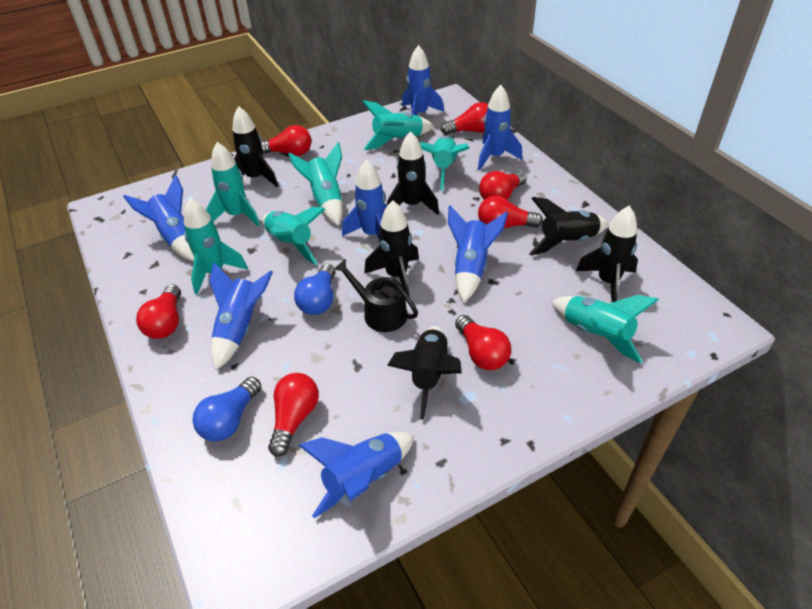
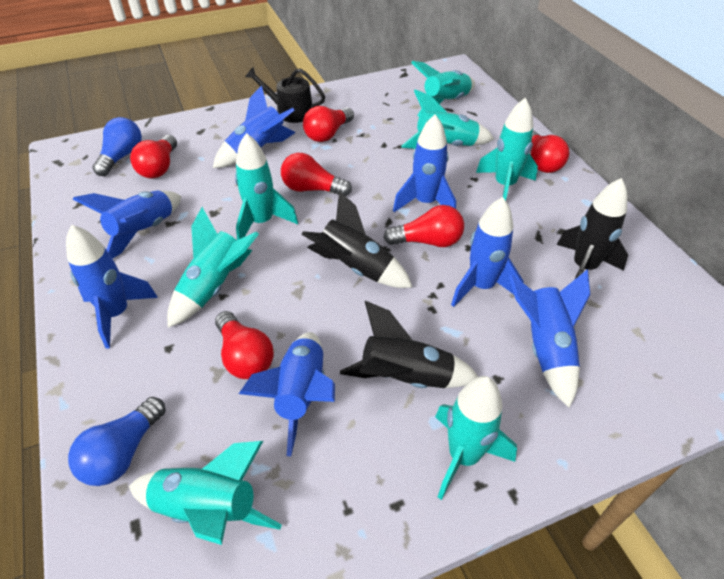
black rocket: [232,106,278,187] [364,200,419,296] [387,131,439,215] [387,326,462,420] [529,197,608,255] [576,205,638,302] = 6 -> [301,191,413,288] [340,301,478,388] [557,178,628,280] = 3
red light bulb: [136,285,181,339] [261,125,311,156] [268,373,319,457] [441,102,488,135] [455,315,511,370] [478,196,543,228] [479,171,527,200] = 7 -> [130,135,177,178] [215,311,274,379] [281,153,352,196] [303,106,354,142] [383,205,464,247] [530,130,569,173] = 6

